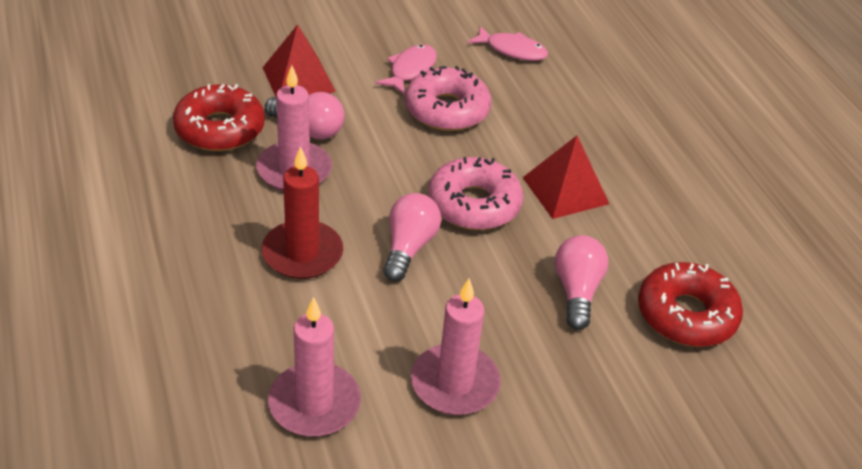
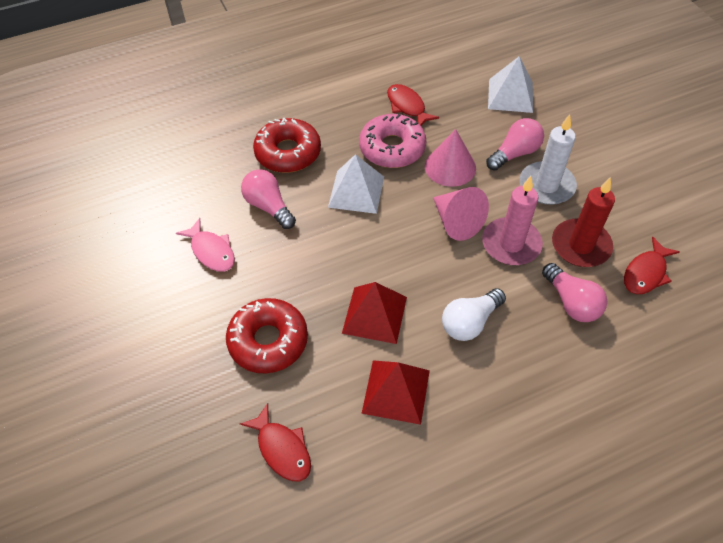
pink candle: [256,65,332,191] [268,297,361,437] [411,278,501,415] = 3 -> [482,176,543,265] = 1
pink cone: none = 0 -> [425,129,476,187] [433,187,489,241] = 2
pink donut: [405,66,491,131] [428,157,523,230] = 2 -> [359,114,426,168] = 1
pink fish: [375,44,437,95] [467,26,548,61] = 2 -> [176,218,235,272] = 1
red fish: none = 0 -> [240,403,311,482] [387,84,439,126] [624,236,680,294] = 3
white candle: none = 0 -> [520,114,577,205] = 1
white light bulb: none = 0 -> [442,288,506,341] = 1
white pyramid: none = 0 -> [328,154,384,214] [488,56,533,113] = 2

